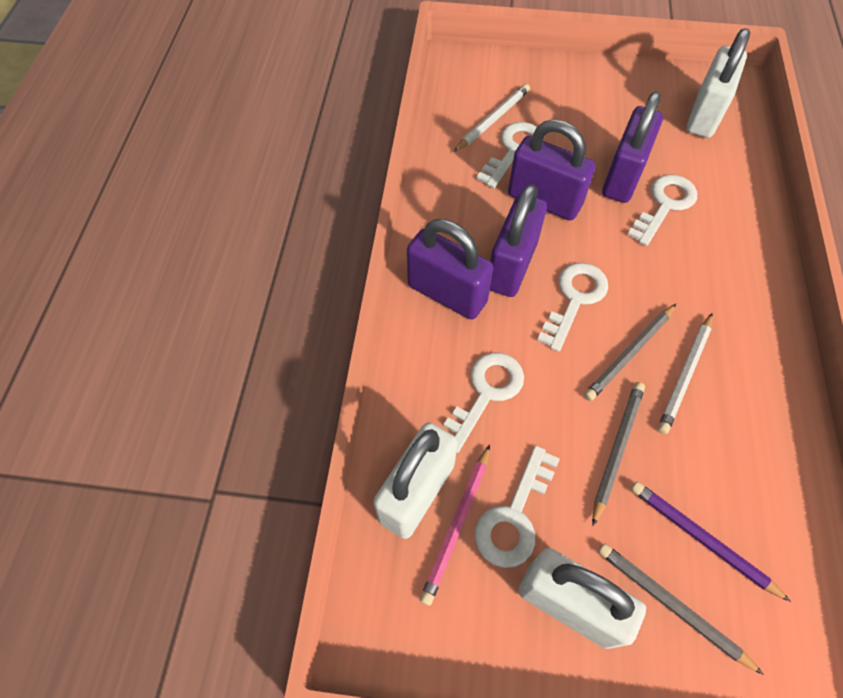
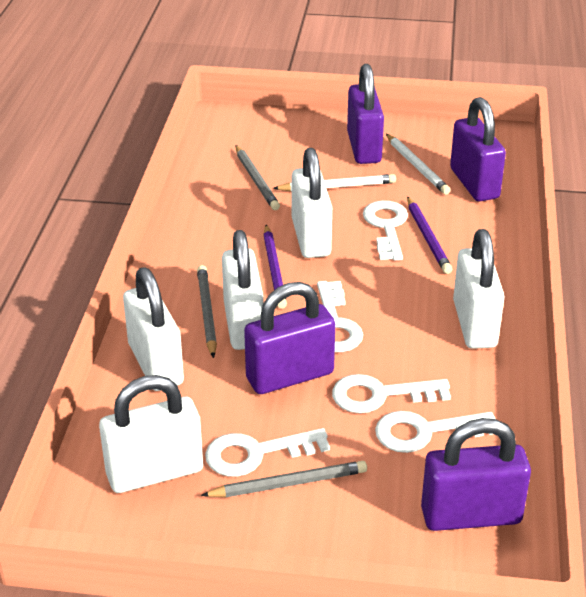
pink pencil: [420,444,490,606] = 1 -> none = 0
purple pencil: [631,482,791,602] = 1 -> [263,225,287,309] [407,196,452,274] = 2
white padlock: [373,422,458,539] [518,548,646,649] [686,28,750,138] = 3 -> [99,375,203,493] [123,267,184,391] [222,230,264,350] [292,148,332,258] [453,229,505,349] = 5

